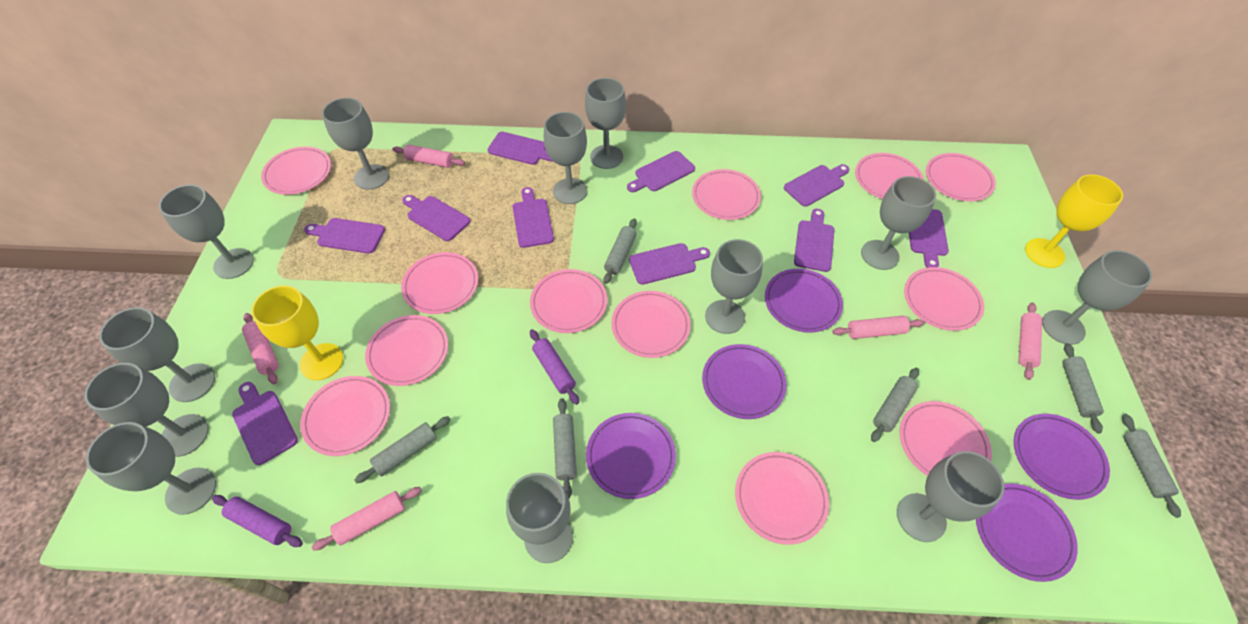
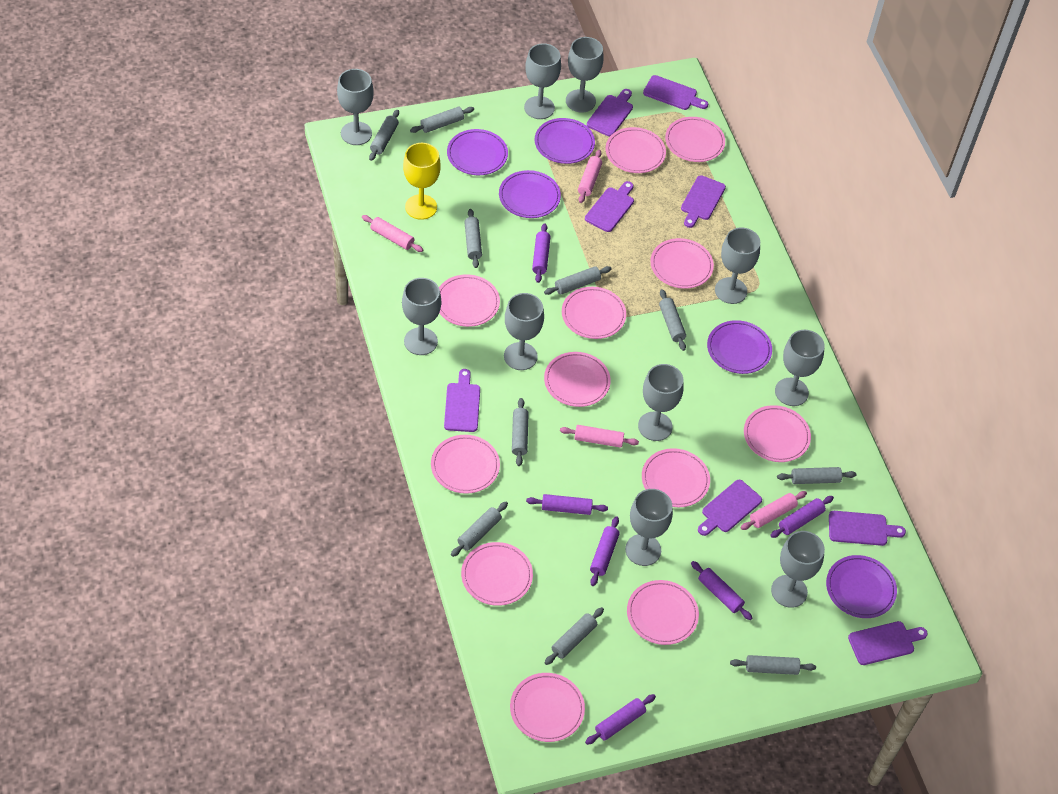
grey goblet: [84,363,209,457] [86,422,216,515] [99,307,215,402] [159,185,254,279] [322,98,389,190] [506,473,573,563] [544,112,588,204] [585,78,626,169] [705,239,763,334] [861,176,936,270] [897,451,1004,542] [1042,250,1152,345] = 12 -> [337,69,374,145] [402,278,441,355] [504,293,544,370] [524,43,561,119] [566,37,604,112] [625,489,673,566] [638,364,684,441] [715,227,760,304] [771,531,825,608] [775,330,825,406] = 10
grey rolling pin: [355,416,451,483] [553,398,577,499] [604,218,637,284] [871,368,919,442] [1062,343,1104,434] [1122,414,1181,518] = 6 -> [369,110,399,161] [410,107,474,133] [451,502,508,557] [464,209,482,268] [512,398,529,466] [544,266,612,295] [544,607,604,665] [659,289,686,351] [730,655,816,675] [777,467,856,484] = 10
pink rolling pin: [242,313,279,384] [312,487,422,551] [392,144,465,168] [832,316,924,339] [1019,303,1042,380] = 5 -> [362,215,423,252] [560,425,639,448] [578,150,602,203] [741,491,807,530] = 4
purple cutting board: [232,382,298,465] [304,218,385,254] [402,195,470,241] [487,132,553,165] [513,187,554,248] [627,151,695,192] [629,243,710,285] [784,164,850,207] [794,209,835,272] [909,209,949,268] = 10 -> [444,369,480,432] [585,181,634,232] [587,89,633,137] [643,75,708,110] [681,175,726,228] [698,480,762,536] [829,511,906,546] [848,621,928,665] = 8
purple rolling pin: [212,495,303,547] [530,329,579,405] = 2 -> [526,494,608,515] [532,223,550,283] [585,694,656,745] [590,516,620,586] [691,561,752,620] [770,496,834,538] = 6
yellow goblet: [251,286,343,380] [1025,174,1123,268] = 2 -> [403,143,441,220] = 1

